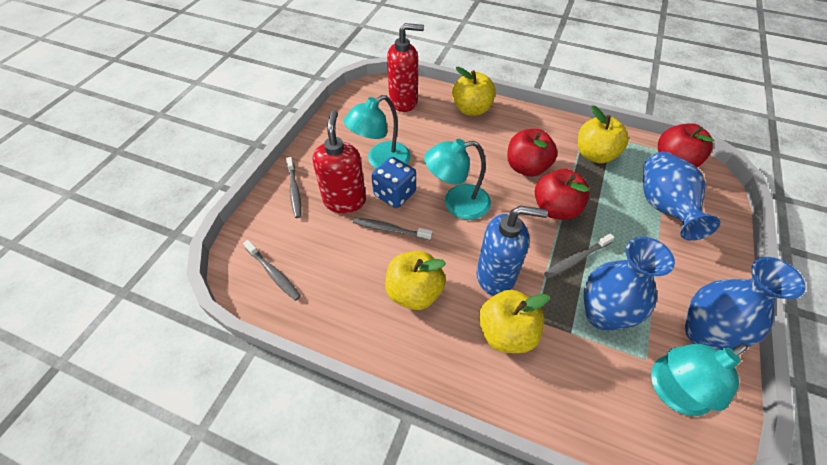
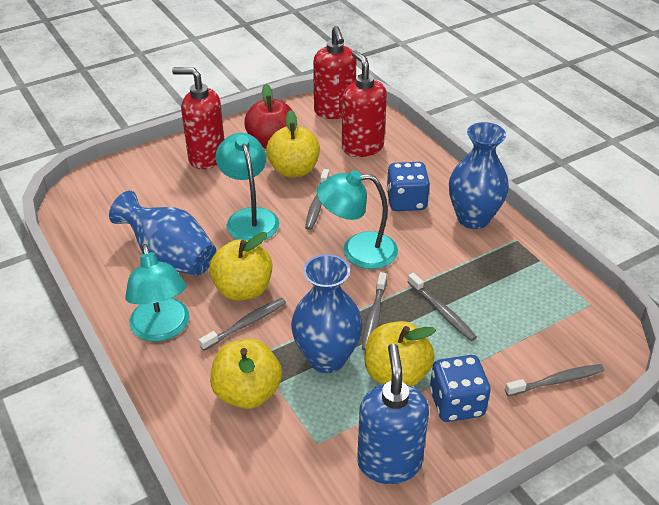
blue dice: [371,157,416,208] = 1 -> [386,162,430,211] [430,355,490,422] = 2
grey toothbrush: [243,240,301,301] [286,157,302,218] [353,218,433,240] [544,233,615,278] = 4 -> [199,298,286,351] [305,169,330,230] [362,272,387,351] [408,273,477,341] [505,364,604,396] = 5
red apple: [507,129,557,177] [535,169,590,220] [658,123,714,168] = 3 -> [244,84,292,149] = 1
red soap dispenser: [313,110,366,213] [387,23,424,112] = 2 -> [172,67,224,170] [313,26,357,119] [342,50,387,157] = 3

